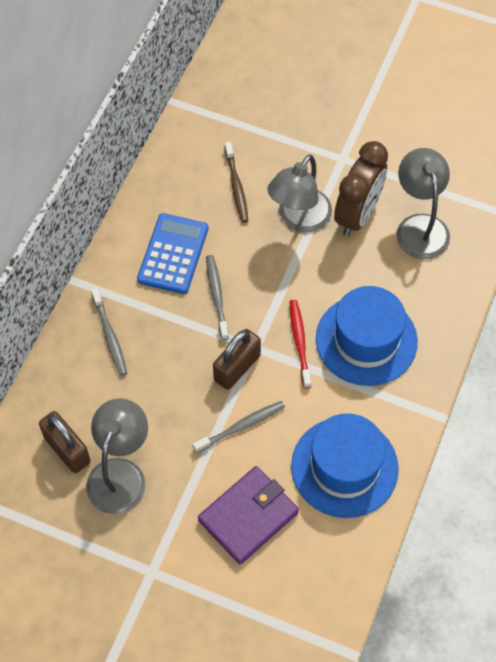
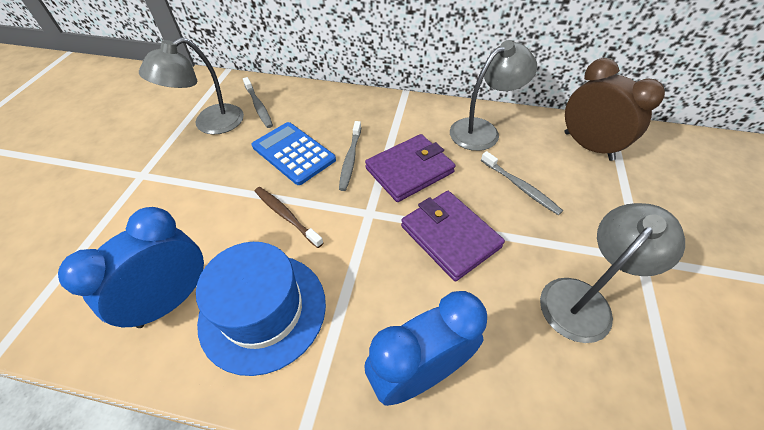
blue clock: none = 0 -> [58,207,204,328] [365,291,487,406] = 2
blue hat: [291,413,399,518] [316,286,418,386] = 2 -> [196,242,326,376] = 1
brown padlock: [39,411,91,473] [213,329,261,390] = 2 -> none = 0
purple wallet: [198,466,299,564] = 1 -> [365,134,455,202] [401,191,505,281] = 2
red toothbrush: [290,300,311,389] = 1 -> none = 0

